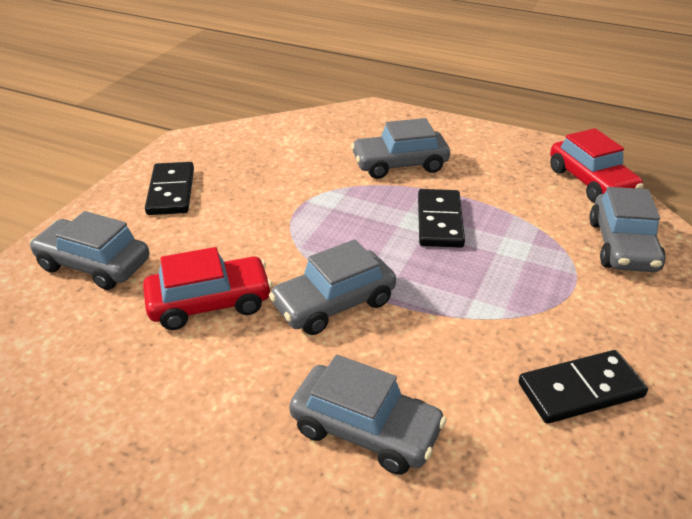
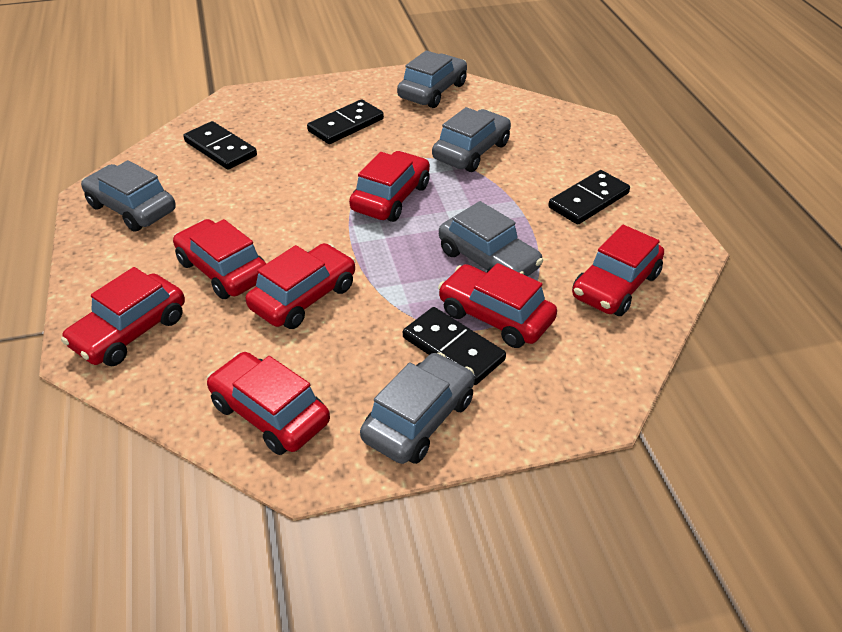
black domino: [145,162,194,215] [418,189,465,248] [519,350,648,424] = 3 -> [184,121,257,170] [307,99,384,144] [403,307,506,385] [548,170,630,225] = 4
red car: [143,247,272,330] [550,128,644,203] = 2 -> [61,267,185,366] [173,219,266,299] [207,352,330,455] [246,243,356,329] [349,151,430,222] [438,263,557,348] [572,225,664,316] = 7

